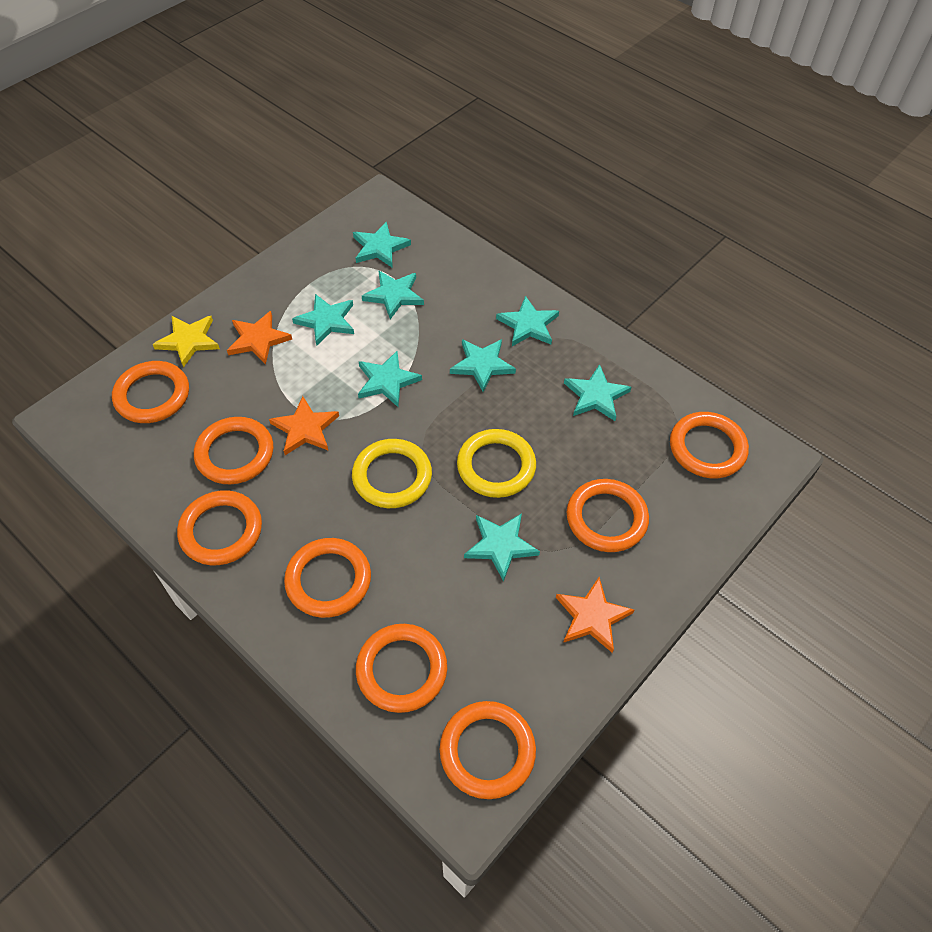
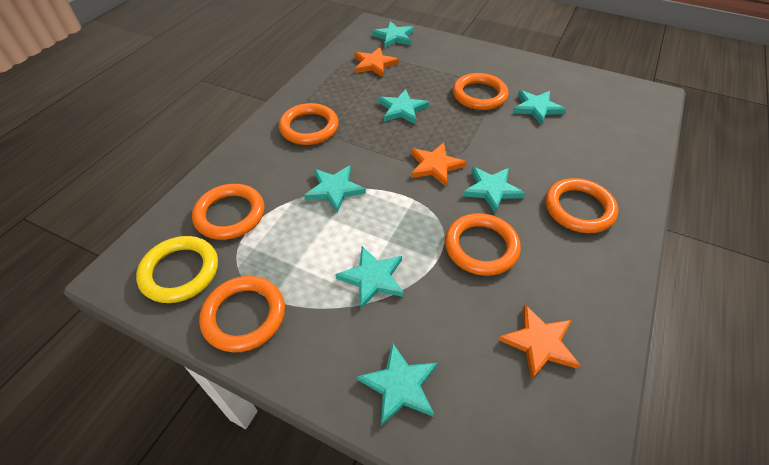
orange ring: [112,361,189,423] [177,490,262,565] [194,417,273,484] [284,538,371,618] [356,624,447,713] [440,701,536,799] [567,479,649,552] [670,412,749,478] = 8 -> [192,184,264,240] [199,276,285,353] [279,103,339,145] [445,213,521,276] [453,73,509,110] [545,178,618,233] = 6
turquoise star: [292,294,354,346] [353,221,411,268] [358,351,422,407] [362,270,424,319] [450,339,516,392] [464,513,540,582] [496,296,559,346] [564,364,631,421] = 8 -> [304,166,366,213] [335,246,404,309] [357,342,438,426] [372,21,414,48] [378,89,429,125] [462,167,525,213] [513,90,566,125] = 7
yellow ring: [352,439,432,508] [457,429,536,498] = 2 -> [136,236,218,303] = 1
yellow star: [153,316,220,368] = 1 -> none = 0

